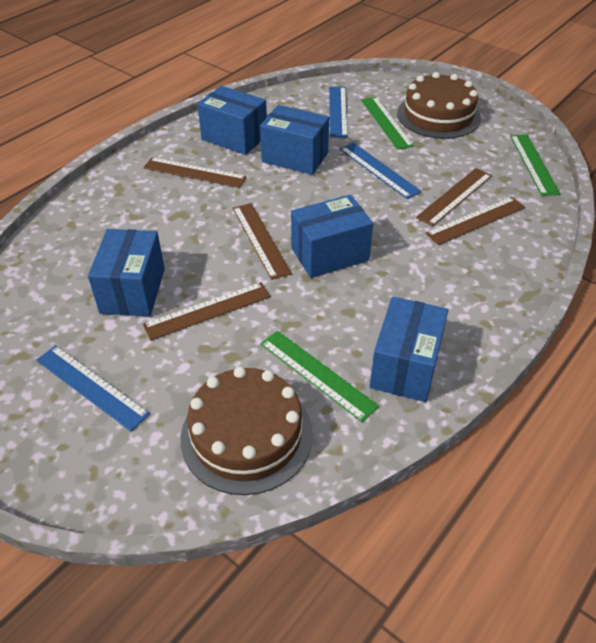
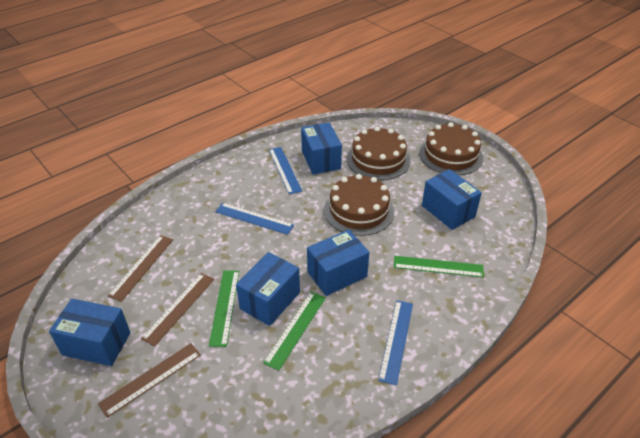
brown cake: [181,366,313,495] [397,72,481,139] = 2 -> [324,174,394,236] [347,127,411,180] [419,122,483,175] = 3
brown ruler: [143,157,247,188] [143,282,271,340] [233,203,292,280] [416,168,492,226] [425,197,525,245] = 5 -> [98,343,201,418] [108,235,173,302] [141,273,214,346] = 3

